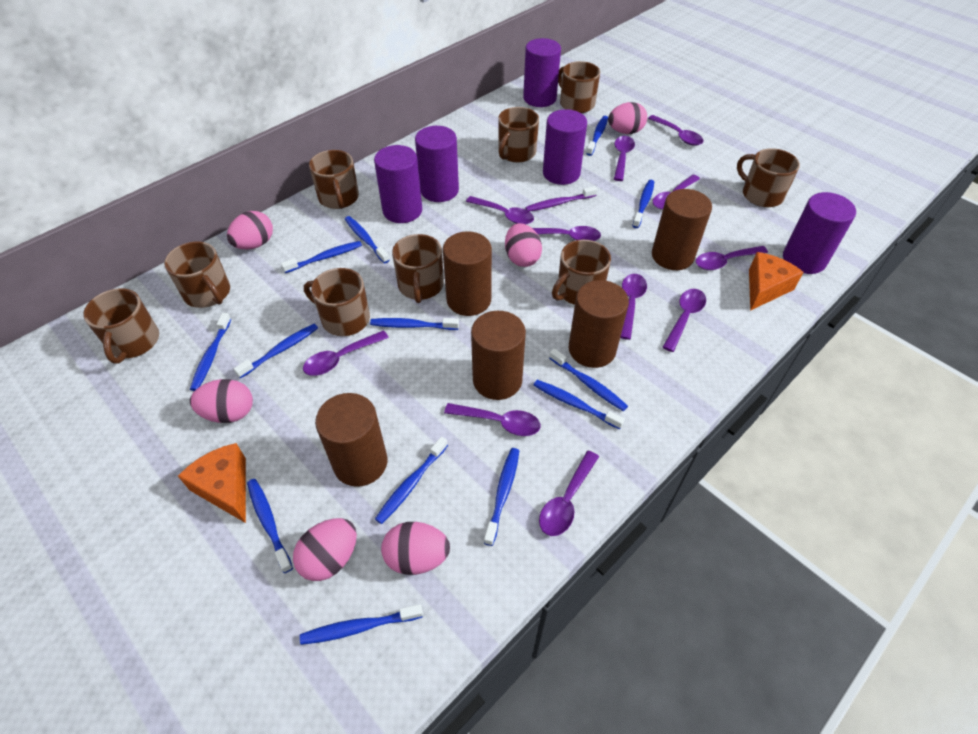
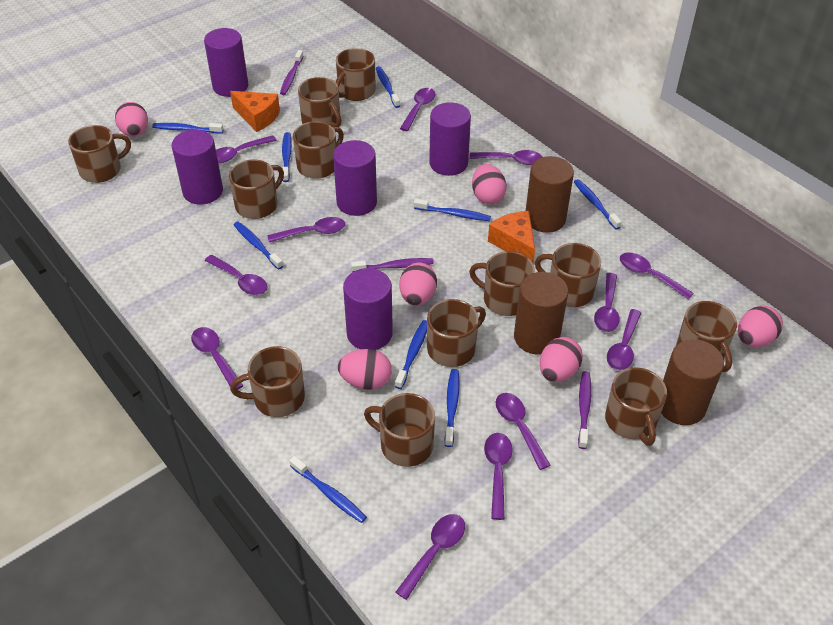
blue toothbrush: [190,313,231,391] [234,324,318,378] [247,479,293,573] [281,241,362,273] [300,604,423,645] [345,216,389,263] [370,318,459,330] [375,437,448,524] [484,448,519,546] [534,380,625,429] [549,348,628,411] [586,116,608,156] [632,180,654,228] = 13 -> [152,123,223,133] [234,222,283,270] [282,132,292,182] [289,456,367,523] [376,66,400,108] [395,320,427,389] [414,199,491,221] [445,369,459,447] [574,179,622,230] = 9
brown cylinder: [315,393,388,487] [443,231,492,316] [471,311,526,400] [569,280,629,368] [652,189,712,270] = 5 -> [514,272,568,355] [526,156,574,233] [661,339,724,425] = 3
brown mug: [83,288,159,364] [164,241,230,308] [304,268,370,336] [309,150,359,209] [392,234,444,303] [498,107,539,163] [552,240,611,305] [558,61,600,113] [737,148,800,207] = 9 -> [68,125,131,183] [229,160,284,219] [230,346,305,417] [293,121,344,179] [298,77,342,127] [336,48,376,101] [364,393,435,467] [427,299,486,367] [469,251,535,316] [535,243,601,307] [605,367,667,446] [676,301,737,372] = 12
purple spoon: [303,330,389,376] [444,403,540,436] [466,196,534,224] [532,226,601,241] [539,450,599,536] [614,136,635,181] [620,274,647,340] [648,115,704,146] [653,175,700,210] [663,289,706,352] [696,246,768,270] = 11 -> [191,327,243,389] [205,255,268,295] [216,135,277,163] [267,217,345,242] [396,514,465,600] [400,88,435,131] [470,150,542,165] [484,433,513,520] [495,393,551,470] [594,273,620,332] [607,309,641,370] [620,253,694,299] = 12
purple toothbrush: [525,186,597,212] = 1 -> [280,50,304,95] [351,258,434,272] [578,371,591,449] = 3

